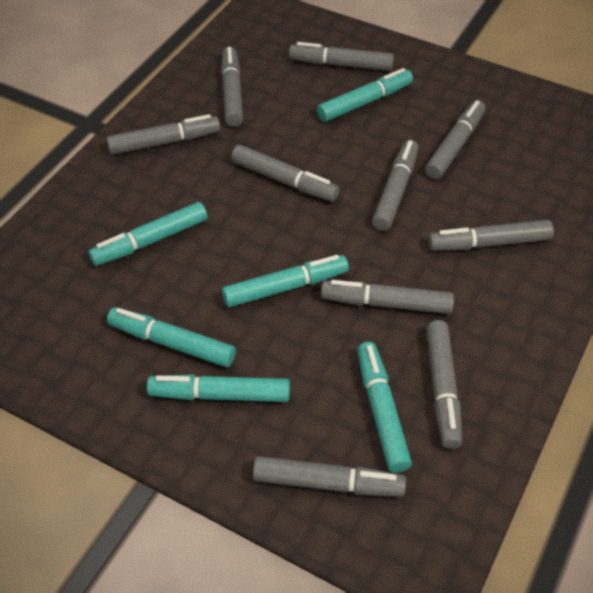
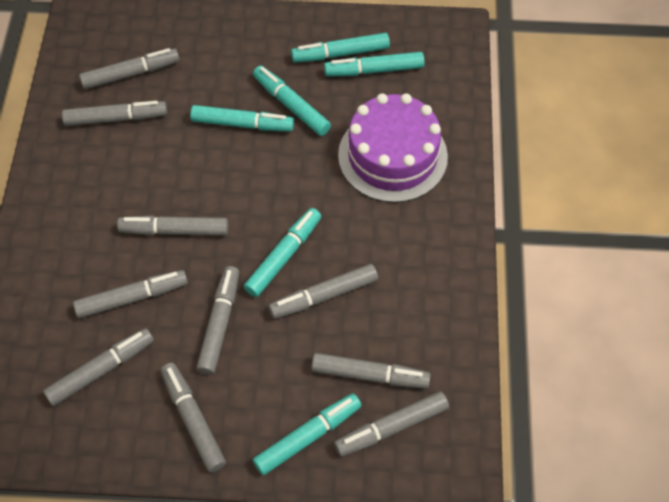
purple cake: none = 0 -> [338,93,448,203] = 1

